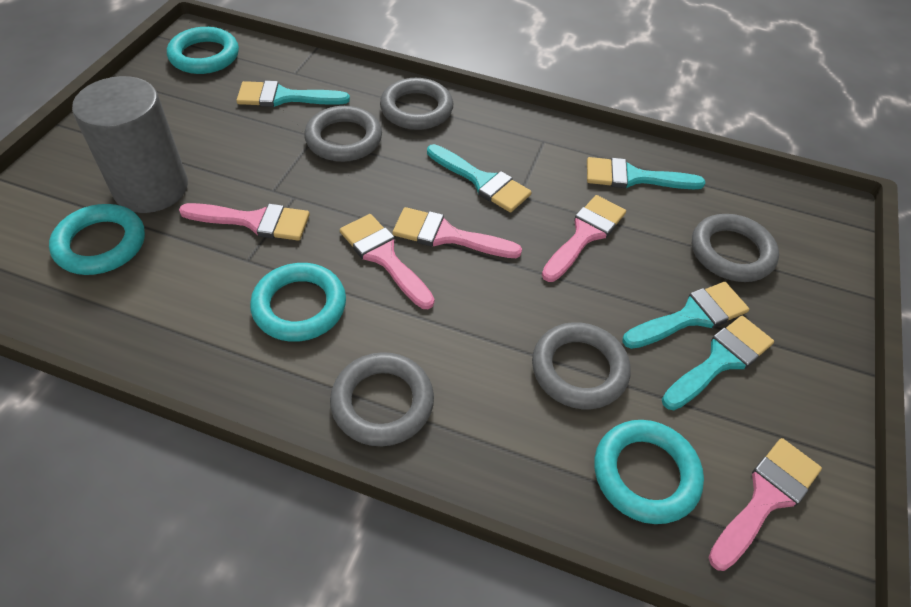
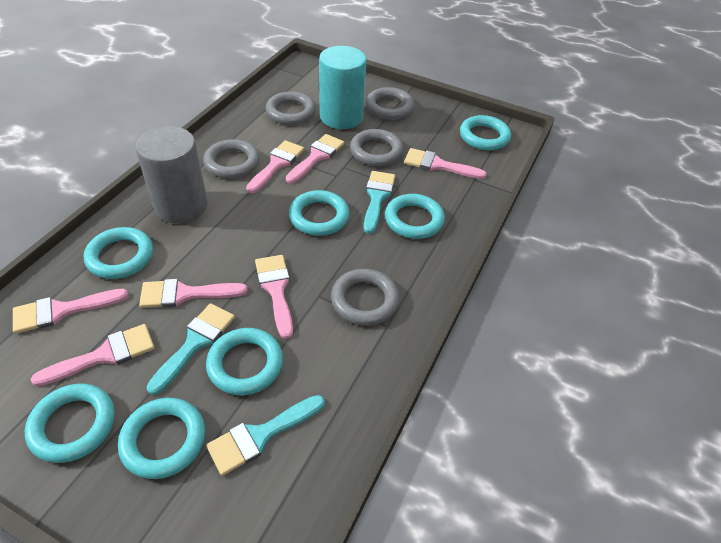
pink brush: [179,203,310,241] [340,214,435,309] [392,207,522,258] [542,195,626,282] [708,438,822,571] = 5 -> [13,289,128,334] [31,324,155,386] [139,279,247,308] [246,140,304,194] [255,255,293,339] [286,134,345,184] [404,148,487,179] = 7
turquoise brush: [236,81,350,107] [427,144,531,212] [587,157,705,189] [622,282,749,349] [662,316,774,410] = 5 -> [146,303,235,395] [206,395,325,476] [364,171,395,234] = 3
turquoise cylinder: none = 0 -> [319,46,367,129] = 1
turquoise ring: [49,204,145,275] [167,27,239,74] [250,263,346,342] [594,420,704,524] = 4 -> [25,384,115,463] [84,227,153,279] [118,398,205,479] [206,328,283,395] [289,190,349,236] [385,194,445,239] [460,115,511,150] = 7

